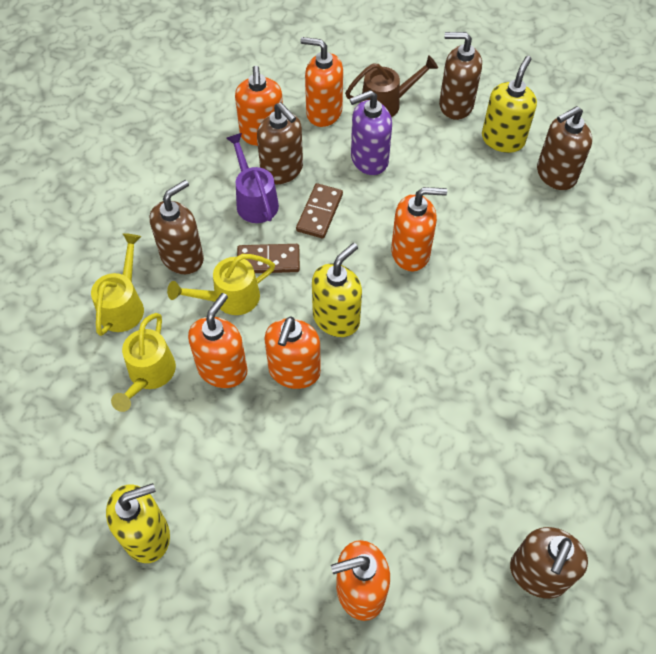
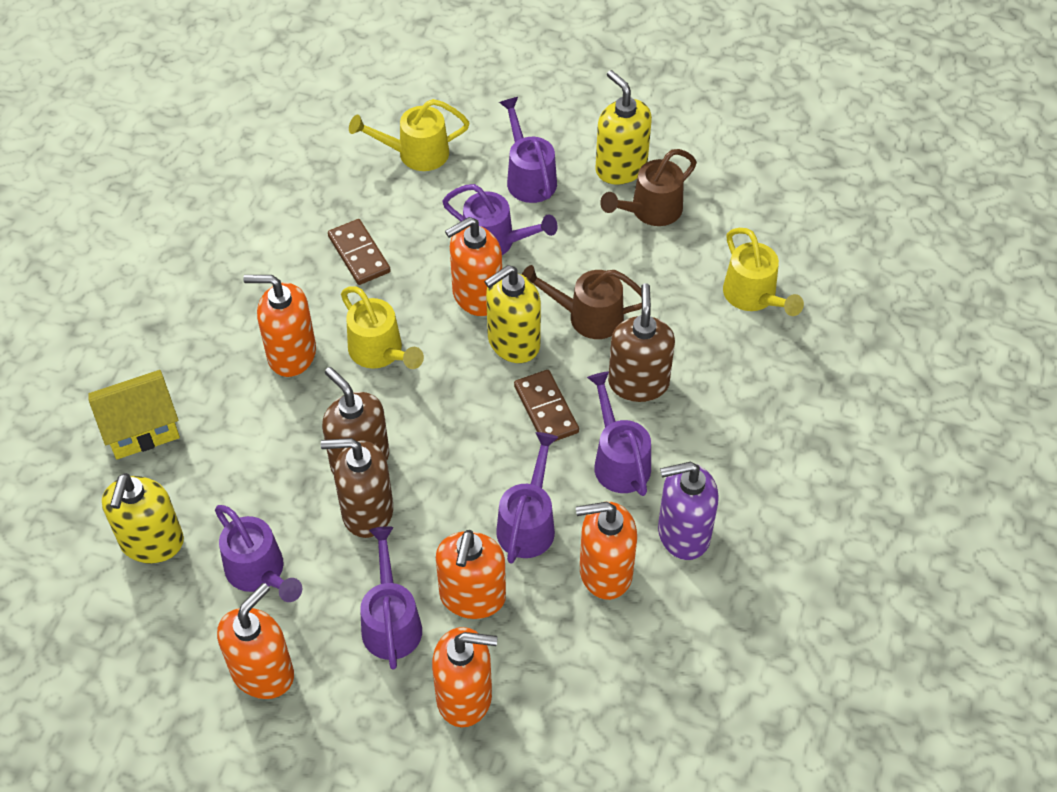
brown soap dispenser: [150,180,204,274] [257,102,303,184] [439,32,482,120] [510,527,588,599] [537,106,592,190] = 5 -> [321,438,393,538] [322,367,389,474] [608,283,675,402] = 3
brown watering can: [345,55,438,117] = 1 -> [521,265,642,339] [600,149,697,226] = 2
purple watering can: [226,133,279,223] = 1 -> [215,505,302,602] [360,526,422,669] [442,184,558,255] [496,432,558,564] [499,97,557,203] [587,372,651,496] = 6
yellow house: none = 0 -> [89,370,180,459] = 1

